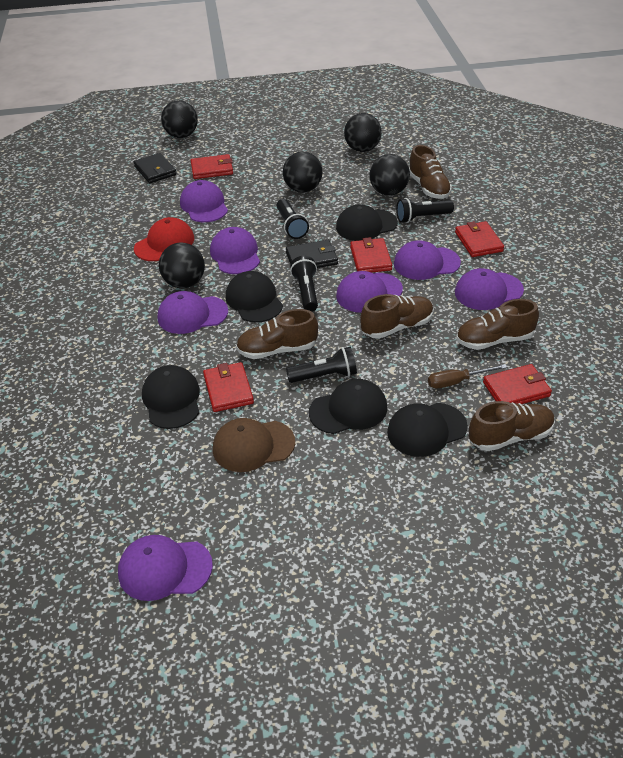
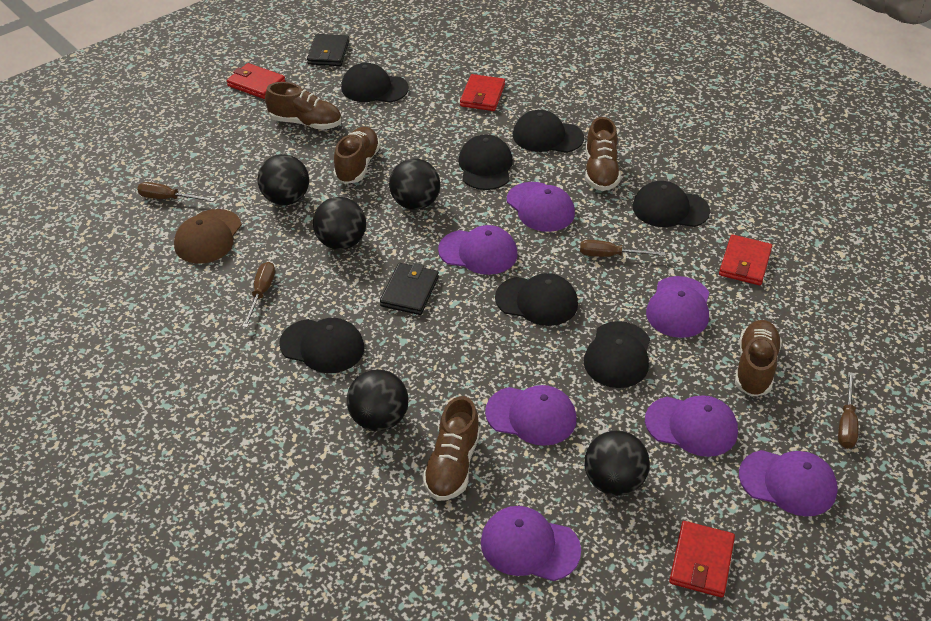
black cap: [142,365,200,429] [226,271,283,322] [309,379,387,434] [336,204,398,241] [387,403,468,457] = 5 -> [279,318,364,373] [341,63,409,103] [458,135,513,190] [495,273,578,326] [513,110,584,153] [584,321,650,388] [632,181,710,227] = 7
black flashlight: [277,199,309,239] [286,347,357,383] [290,256,318,312] [396,198,454,223] = 4 -> none = 0
brown screwdriver: [428,364,507,388] = 1 -> [137,182,215,202] [242,262,275,327] [580,240,665,257] [838,372,858,449] = 4
red cap: [134,217,194,261] = 1 -> none = 0
red wallet: [191,154,233,179] [203,362,254,412] [350,237,392,273] [455,221,504,257] [483,364,552,404] = 5 -> [227,63,285,99] [460,74,505,111] [669,521,735,597] [719,235,772,285] = 4

